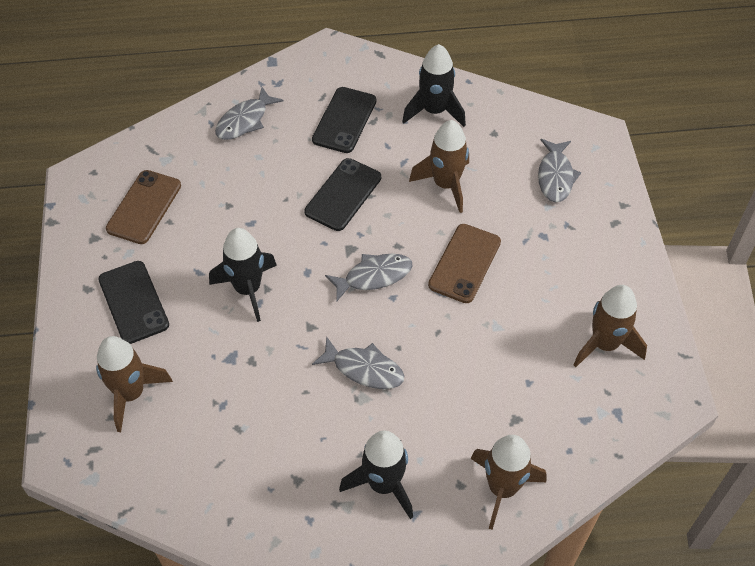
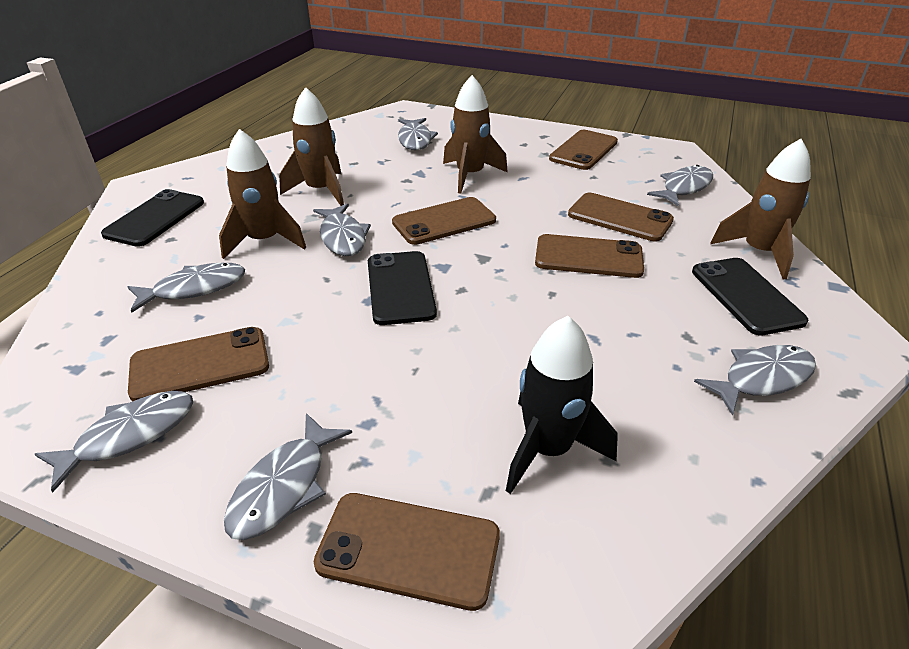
black rocket: [209,228,277,322] [339,430,413,519] [402,44,466,127] = 3 -> [506,316,618,494] = 1
brown phone: [106,170,181,244] [428,224,501,303] = 2 -> [128,327,269,401] [314,493,500,611] [392,197,496,245] [535,234,644,278] [549,130,618,170] [568,193,674,241] = 6
grey fish: [215,87,283,140] [312,336,404,389] [325,254,413,302] [538,139,581,202] = 4 -> [35,391,193,493] [128,263,245,313] [224,413,352,540] [313,203,371,256] [398,118,438,150] [647,165,713,206] [694,345,816,416] = 7

